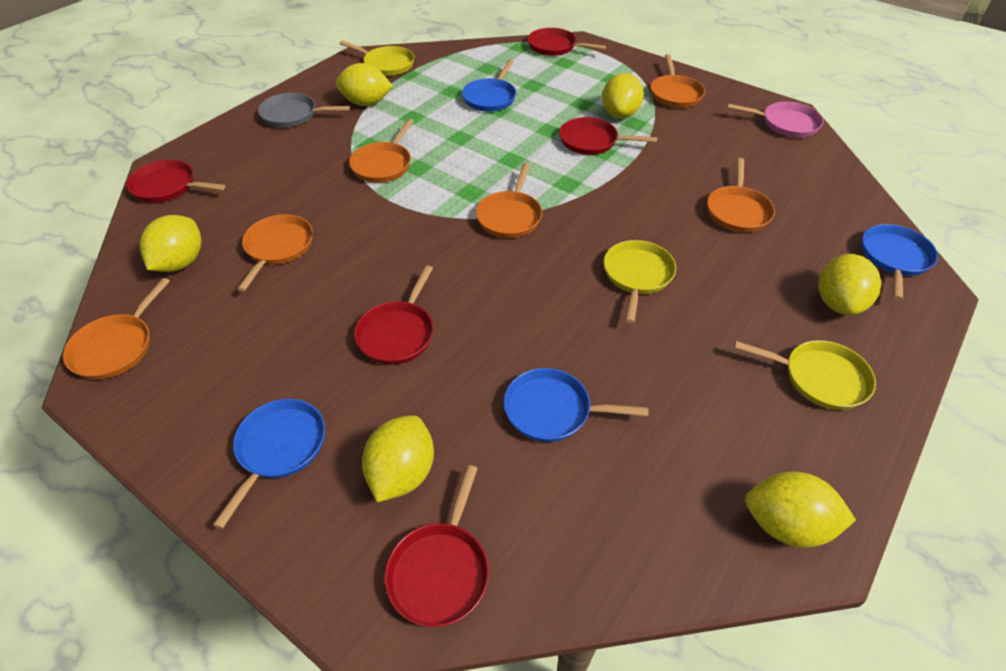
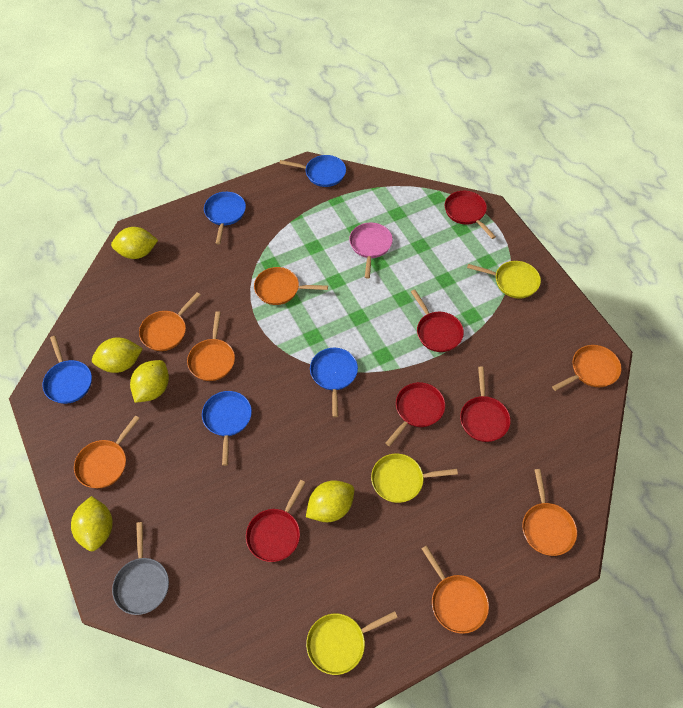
blue pan: [213,399,325,529] [462,59,516,112] [504,368,649,442] [862,224,938,300] = 4 -> [42,336,92,404] [202,391,252,466] [204,192,246,244] [279,155,346,187] [310,348,358,417] = 5
orange pan: [63,278,170,380] [237,214,313,292] [349,119,414,183] [476,163,542,238] [651,54,705,108] [707,158,775,232] = 6 -> [74,415,140,488] [139,292,200,351] [187,311,235,381] [254,267,328,305] [421,545,489,634] [522,469,577,556] [552,345,622,391] = 7
yellow lemon: [140,215,201,272] [335,63,393,106] [362,415,434,502] [602,73,644,119] [745,471,856,548] [818,254,881,315] = 6 -> [71,496,113,551] [92,338,143,373] [111,227,158,259] [130,360,169,403] [306,480,354,522] = 5

